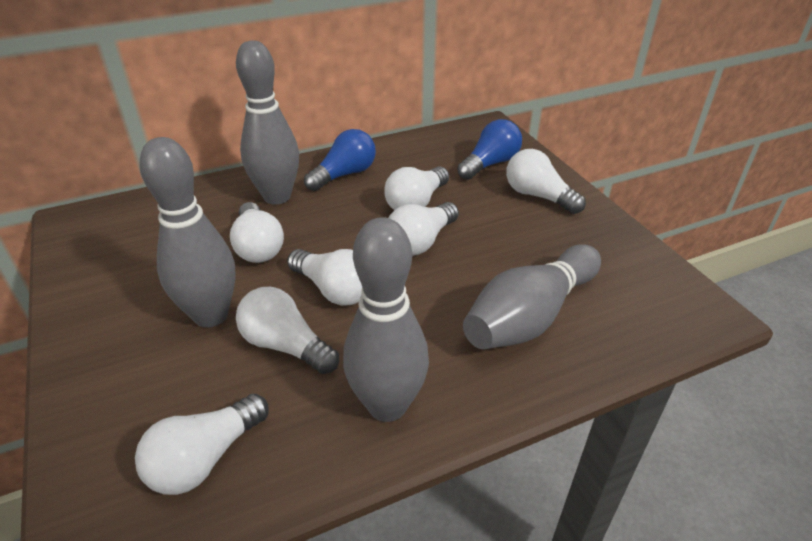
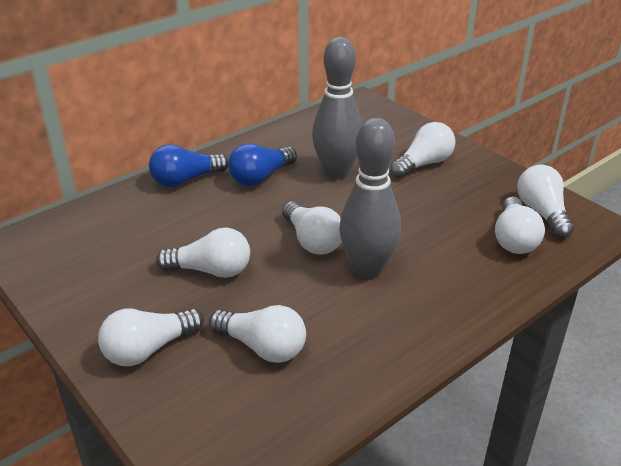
grey bowling pin: [139,137,236,328] [236,40,299,205] [343,217,429,422] [463,244,601,349] = 4 -> [312,37,362,179] [339,118,401,279] = 2

